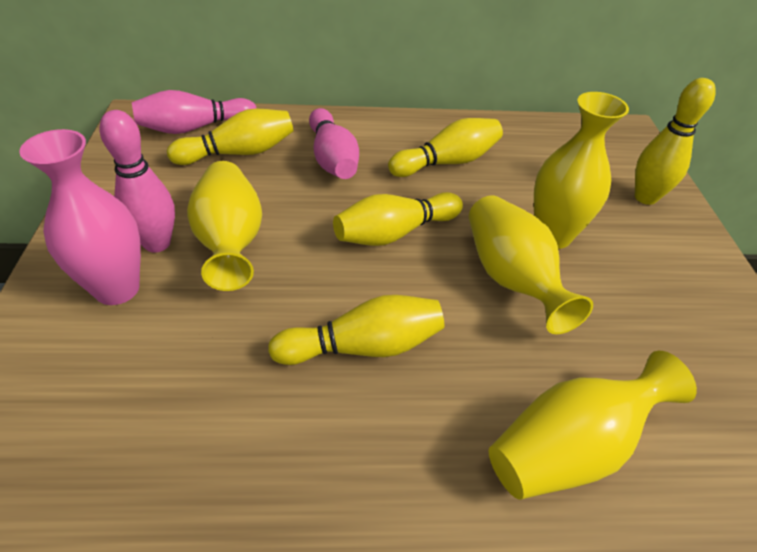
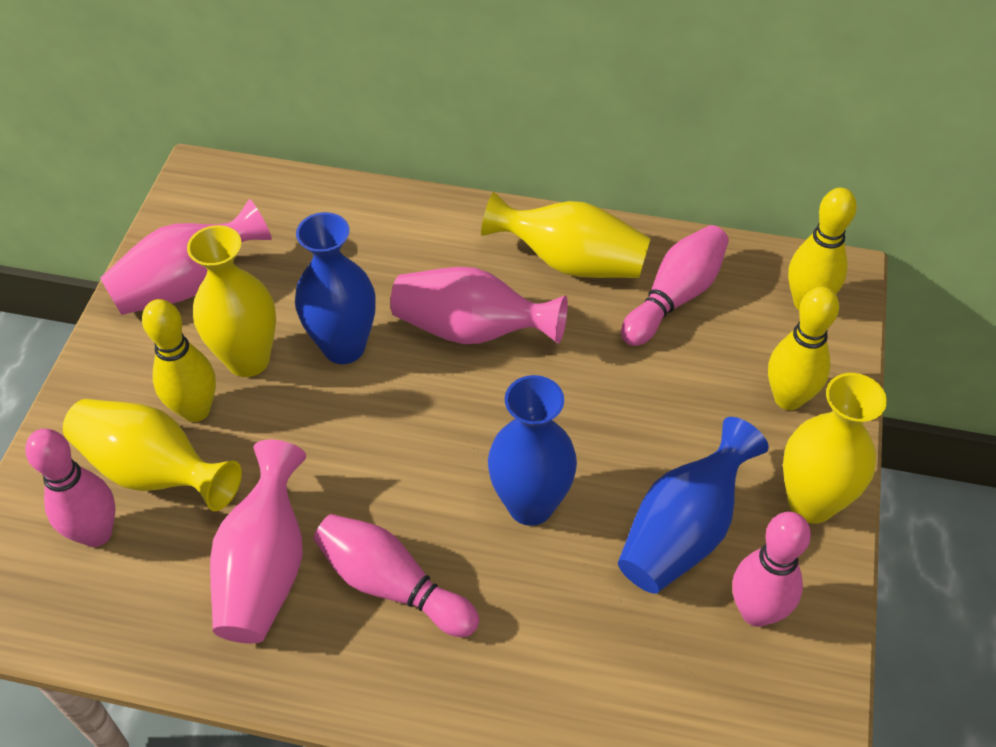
blue vase: none = 0 -> [295,212,376,364] [488,375,577,526] [618,417,769,594] = 3
pink bowling pin: [99,110,175,253] [132,90,257,134] [309,108,359,179] = 3 -> [25,429,116,547] [313,514,479,637] [621,225,729,346] [732,512,811,627] = 4
pink vase: [19,129,141,305] = 1 -> [100,199,272,315] [210,440,306,643] [390,267,568,344] = 3
yellow bowling pin: [167,109,293,165] [268,295,444,365] [333,192,463,246] [388,118,503,177] [635,78,716,205] = 5 -> [142,299,216,422] [768,286,839,410] [788,188,857,310] = 3

